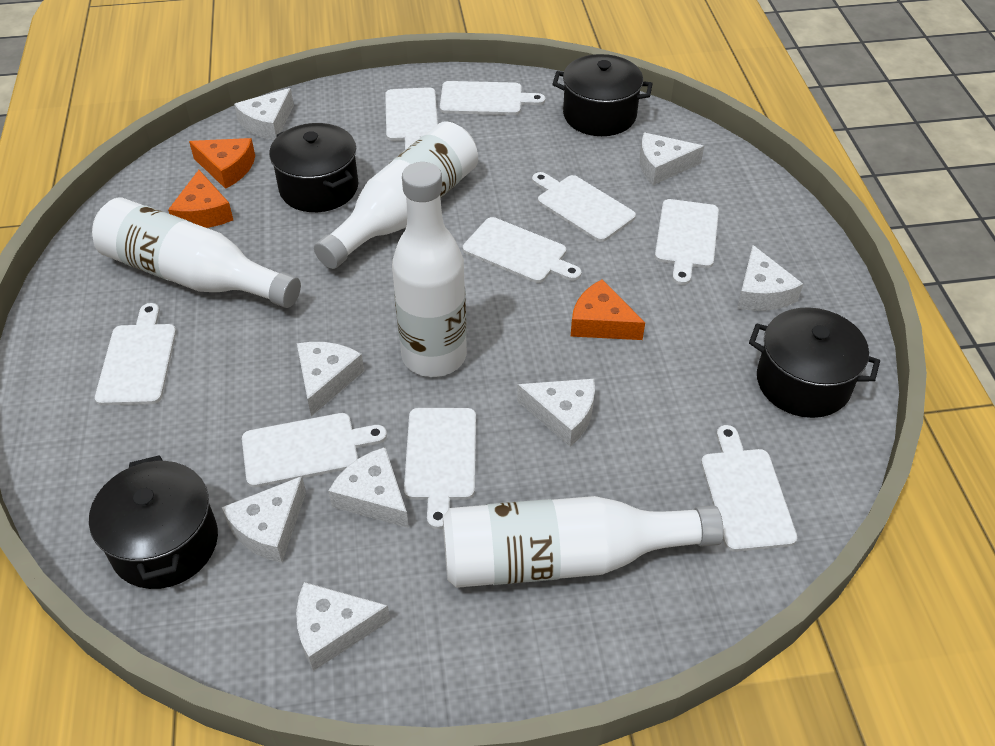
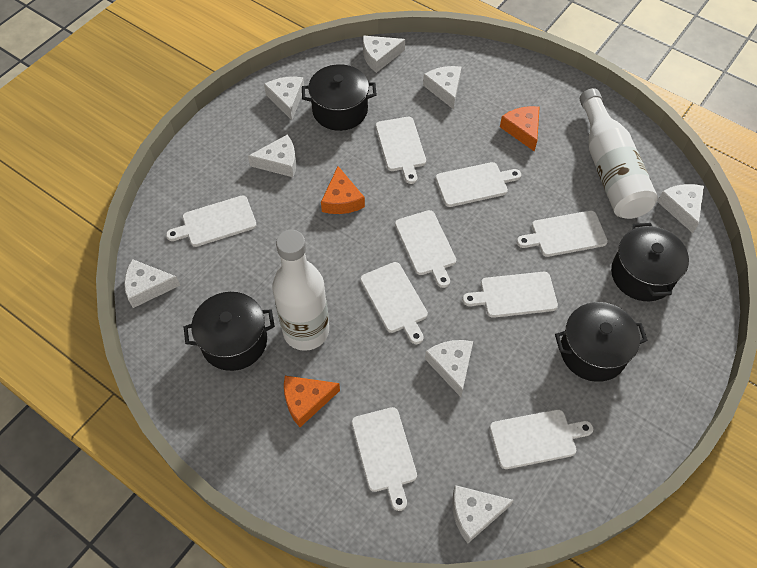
white bottle: [92,197,301,308] [314,121,478,269] [392,162,467,377] [443,496,723,588] = 4 -> [272,230,329,351] [580,88,658,219] = 2

